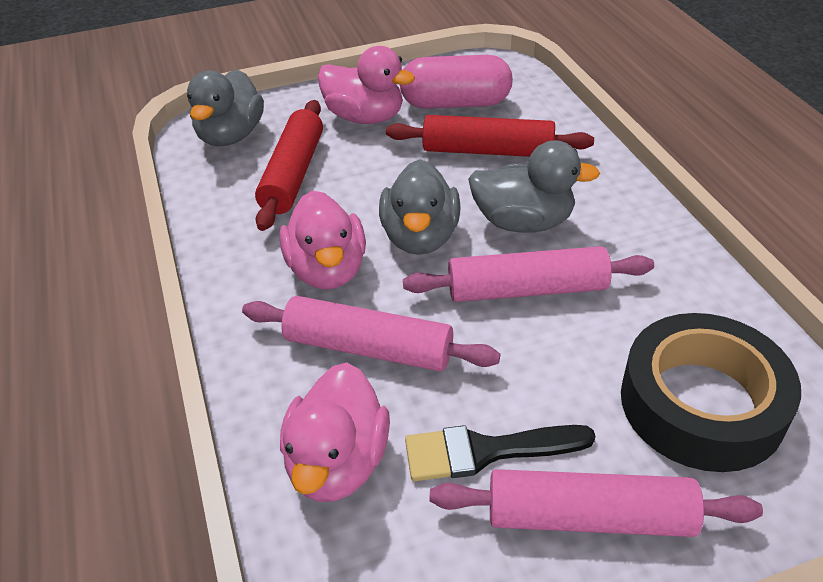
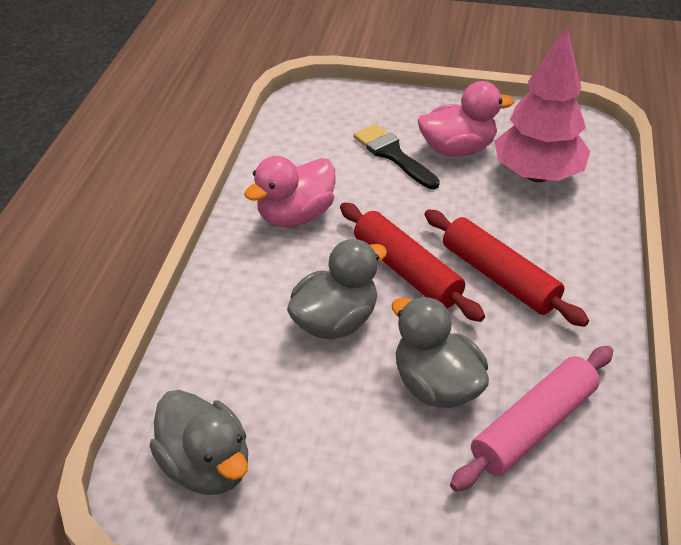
black tape: [621,313,801,472] = 1 -> none = 0
pink capsule: [400,55,513,109] = 1 -> none = 0
pink duck: [280,190,366,289] [280,362,390,502] [317,46,415,124] = 3 -> [244,156,336,227] [418,81,514,157] = 2
pink rolling pin: [242,296,500,372] [403,246,654,302] [430,469,763,537] = 3 -> [450,346,613,492] = 1
pink tree: none = 0 -> [495,25,590,182] = 1

